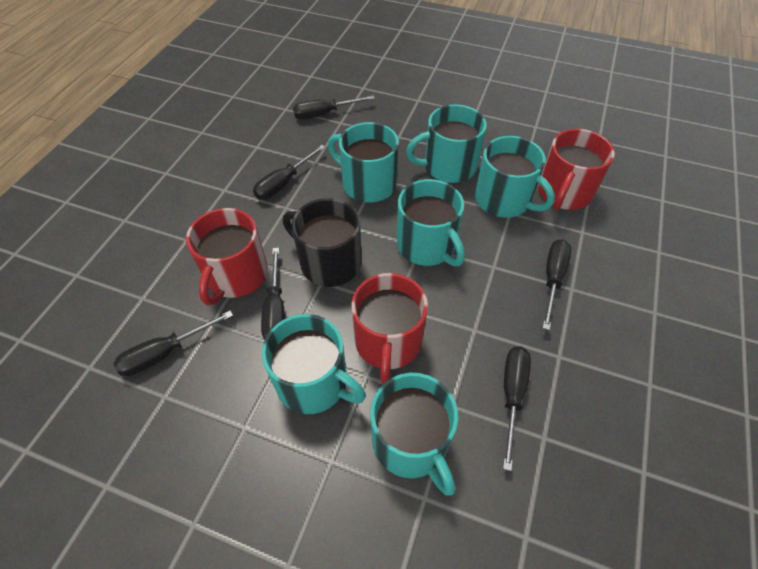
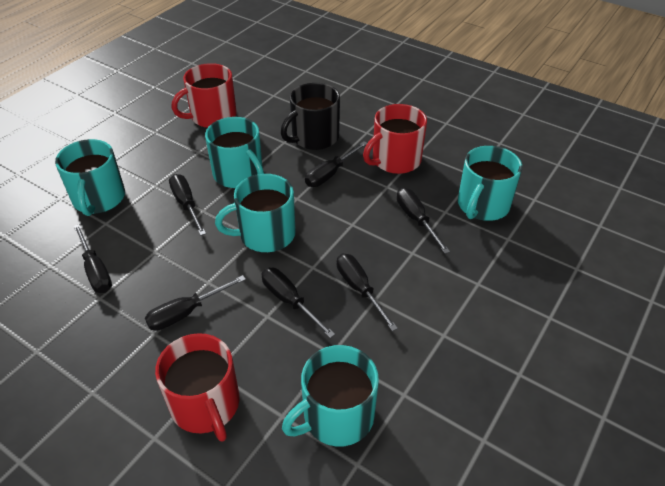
black screwdriver: [114,310,233,376] [253,145,326,200] [261,248,285,340] [293,95,375,119] [503,346,531,471] [543,239,571,330] = 6 -> [74,224,112,293] [145,275,246,331] [169,174,206,236] [262,268,335,338] [305,141,367,187] [337,254,398,331] [397,188,450,254] = 7
turquoise mug: [262,314,366,414] [328,122,399,203] [370,373,458,496] [397,179,465,266] [406,104,487,183] [475,136,555,218] = 6 -> [55,139,125,216] [205,117,264,188] [215,174,296,252] [282,345,379,447] [458,146,522,221] = 5

